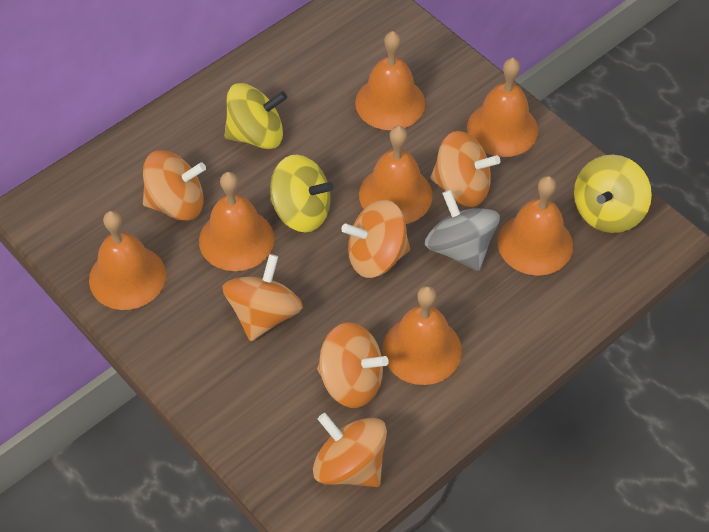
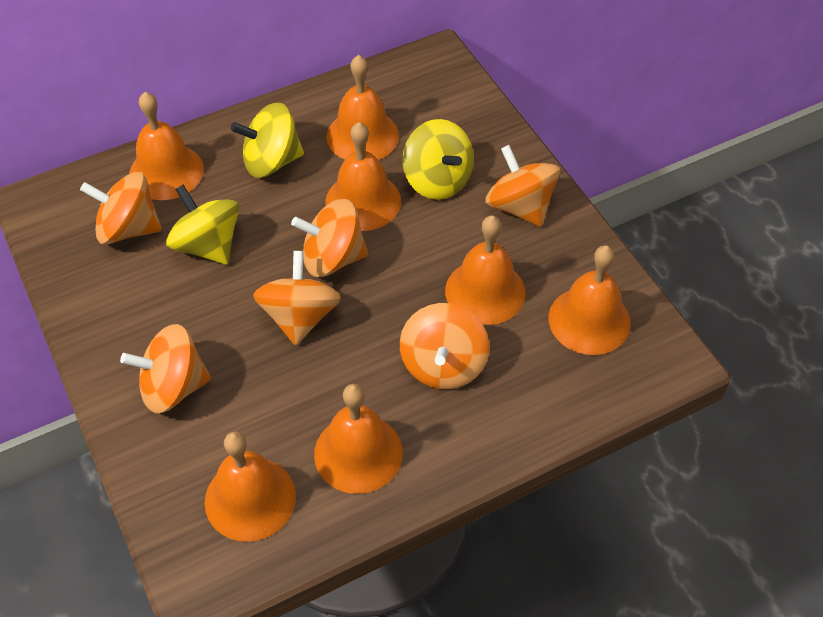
grey spinning top: [425,190,500,271] = 1 -> none = 0

